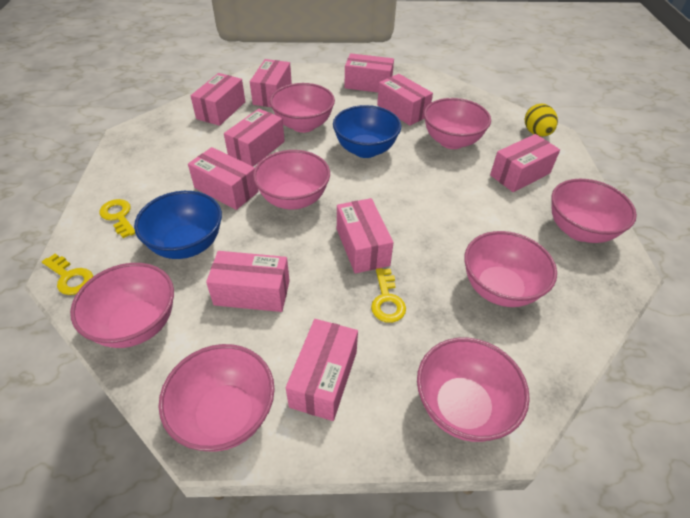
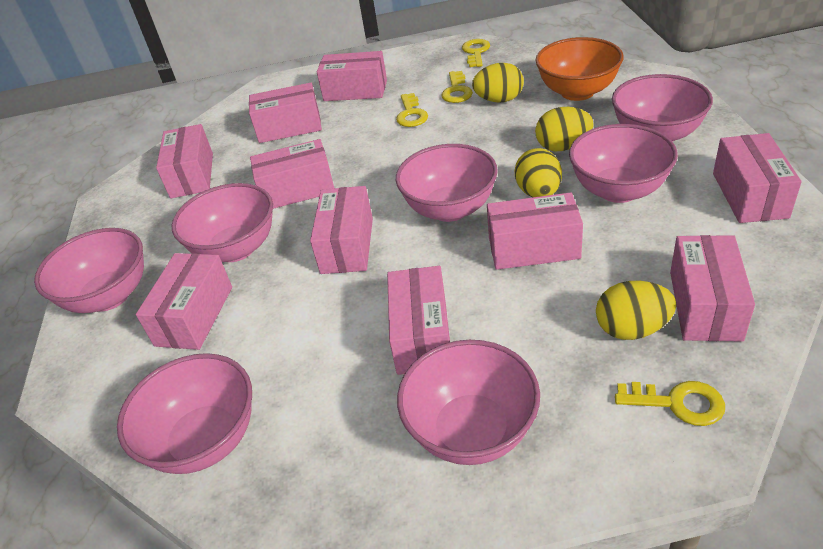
blue bowl: [134,191,222,259] [333,105,401,158] = 2 -> none = 0
orange bowl: none = 0 -> [535,37,623,101] = 1
pink bowl: [70,263,174,348] [159,344,274,452] [253,150,330,210] [270,83,335,133] [417,338,530,442] [424,98,491,149] [464,231,557,307] [551,179,637,243] = 8 -> [34,228,144,313] [117,353,252,474] [172,183,273,262] [396,144,498,222] [397,340,540,465] [569,124,678,203] [612,74,713,142] = 7
yellow egg: [525,104,558,137] = 1 -> [472,63,524,103] [515,148,562,198] [535,107,594,151] [596,281,676,340] = 4
yellow key: [42,254,93,295] [99,199,135,238] [371,268,406,323] = 3 -> [396,93,428,127] [442,71,473,103] [462,39,490,67] [615,381,725,426] = 4

